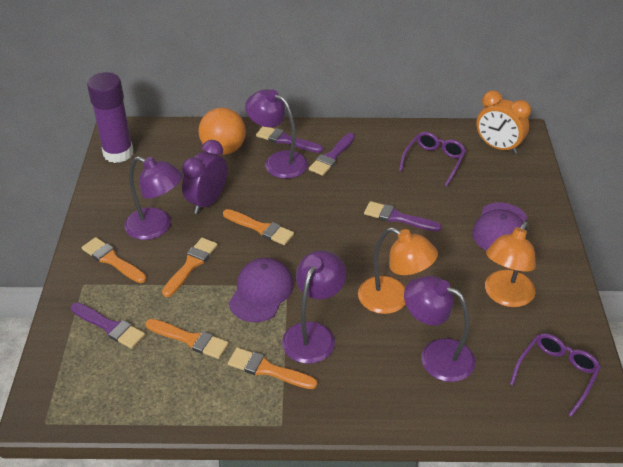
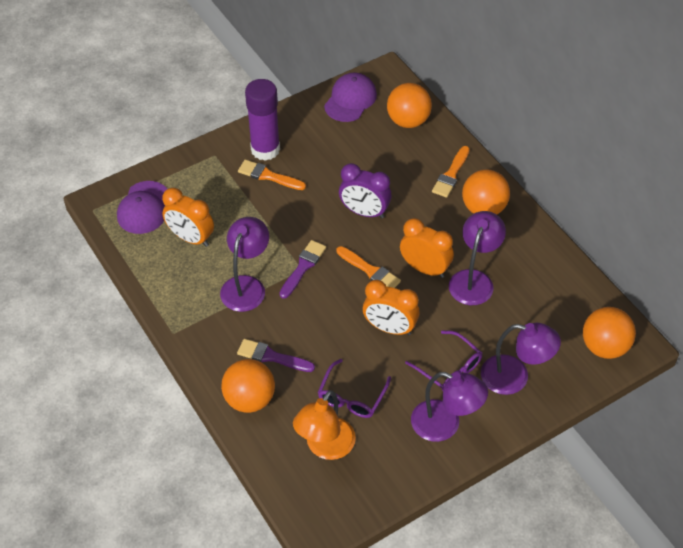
orange ball: [199,108,246,155] = 1 -> [221,359,275,413] [387,83,432,128] [462,170,510,215] [583,307,636,359] = 4
orange brush: [82,237,146,283] [145,319,229,359] [162,238,218,297] [223,209,294,245] [228,347,317,389] = 5 -> [238,160,306,190] [337,246,401,288] [432,146,470,198] = 3
orange clock: [476,90,531,154] = 1 -> [162,188,214,247] [363,280,420,335] [400,218,454,278] = 3
orange lamp: [358,227,438,314] [485,221,536,307] = 2 -> [293,390,356,460] = 1
purple brush: [71,303,145,349] [256,126,323,153] [309,133,355,176] [364,201,442,232] = 4 -> [237,339,315,372] [279,240,326,299] = 2

